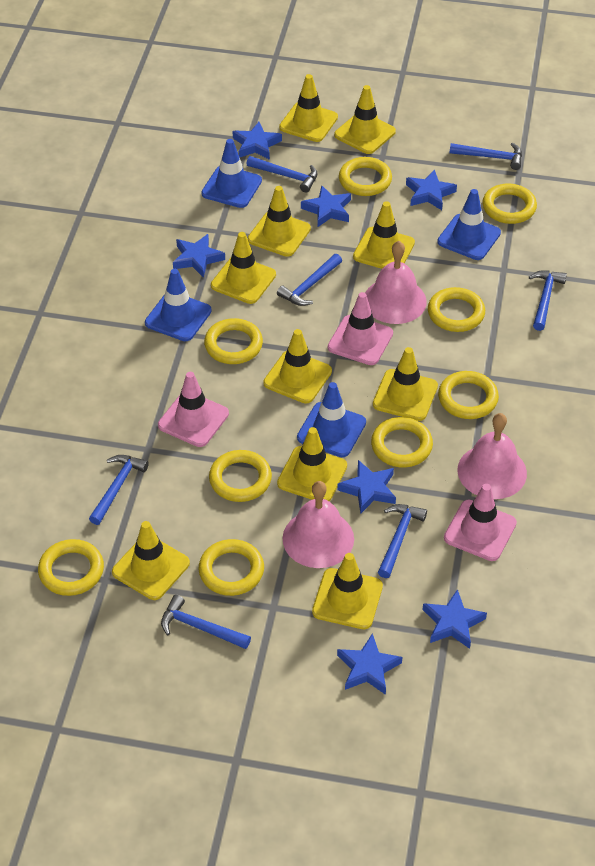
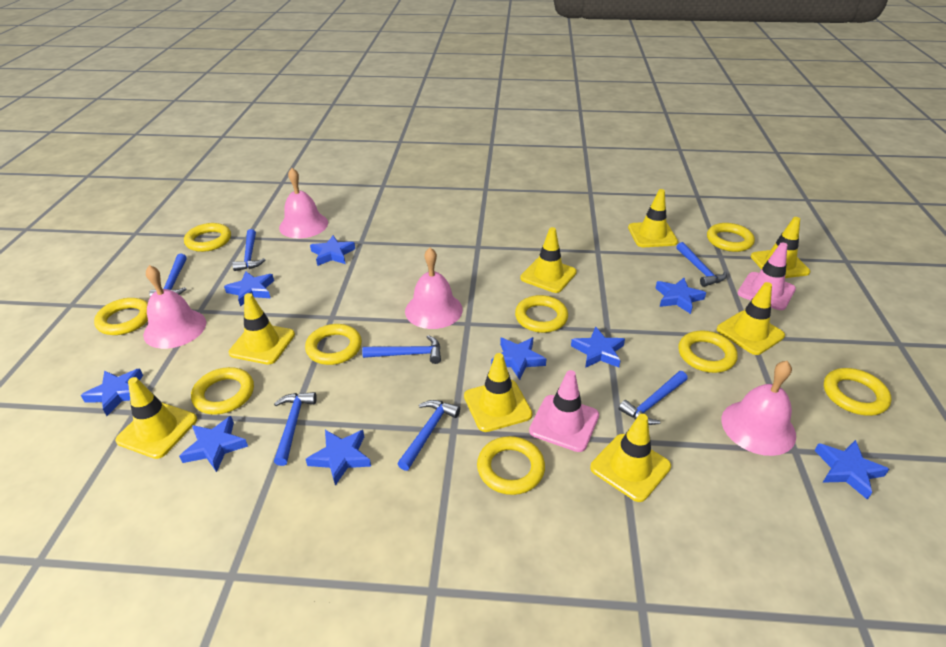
blue star: [173,234,225,278] [233,122,282,160] [301,185,351,227] [337,460,396,514] [337,633,402,695] [406,169,457,210] [423,589,487,649] = 7 -> [81,368,143,416] [179,416,248,472] [224,271,274,306] [306,430,371,486] [310,235,355,266] [491,337,546,380] [571,326,625,368] [656,278,706,314] [814,440,889,500] = 9
blue traffic cone: [145,269,212,341] [201,139,262,208] [297,382,366,457] [437,189,501,260] = 4 -> none = 0
pink bell: [283,481,354,568] [365,241,427,324] [457,413,527,499] = 3 -> [143,265,206,349] [279,168,328,238] [405,247,463,329] [722,361,796,456] = 4
pink traffic cone: [158,372,229,447] [328,292,393,365] [444,484,517,561] = 3 -> [529,370,599,452] [738,242,796,310] = 2
yellow traffic cone: [112,521,190,600] [211,232,276,304] [248,186,311,257] [263,329,332,404] [277,427,347,501] [279,74,338,142] [312,553,383,629] [334,85,396,154] [353,201,415,269] [373,347,438,421] = 10 -> [115,377,197,459] [229,293,295,365] [464,353,533,432] [520,227,577,293] [590,414,671,502] [628,189,678,247] [717,282,785,355] [751,217,810,278] = 8

